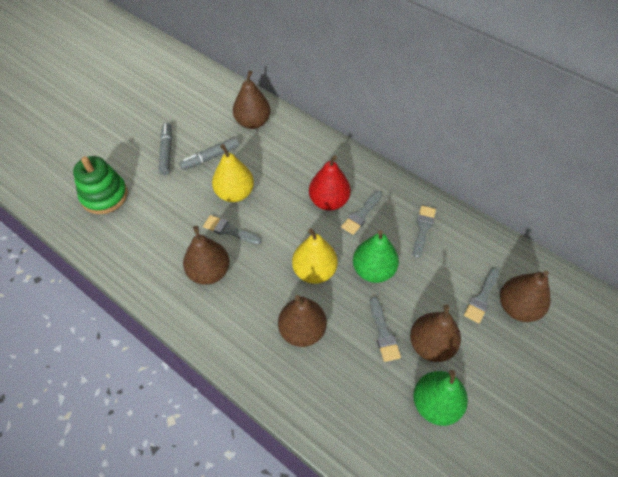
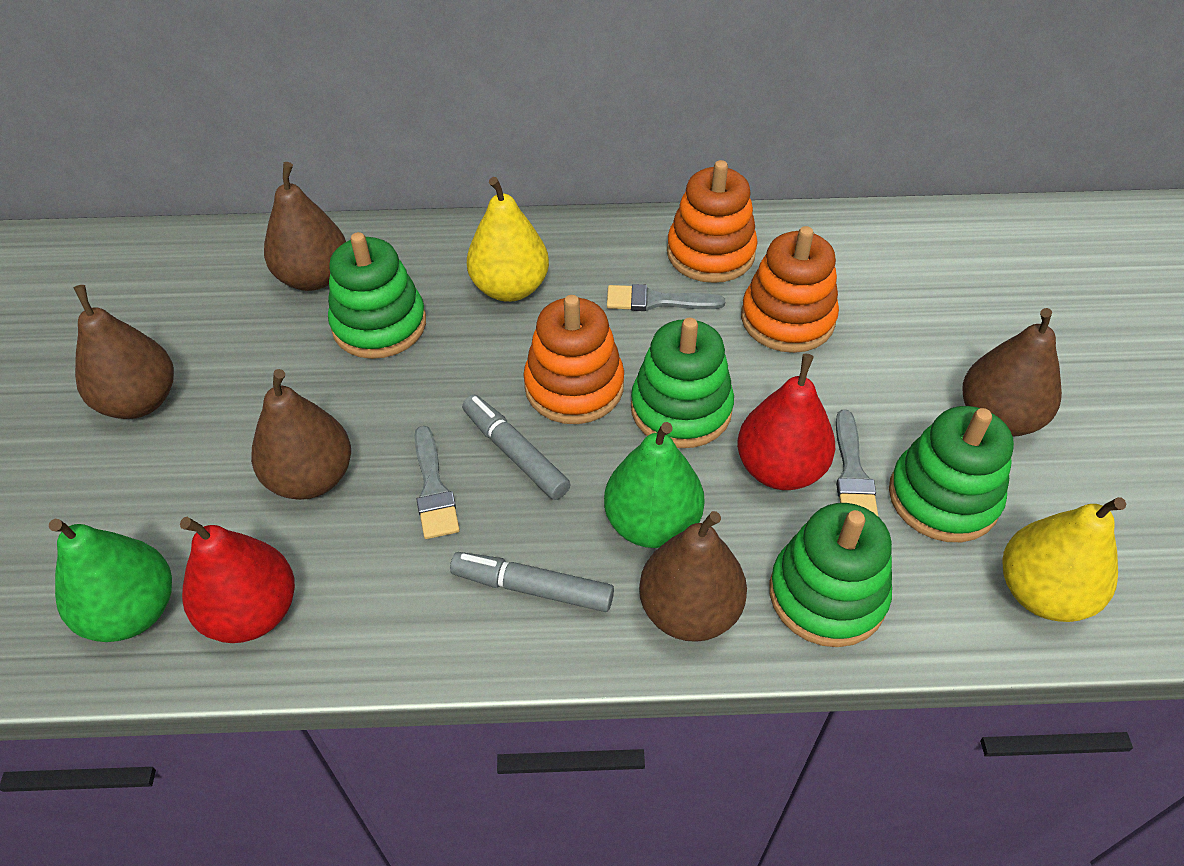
green stacking toy: [73,156,128,214] = 1 -> [328,232,426,359] [631,318,734,448] [770,503,892,647] [889,406,1014,542] = 4
grey brush: [203,215,262,245] [341,191,382,235] [370,297,401,362] [413,206,436,258] [464,268,499,323] = 5 -> [414,426,460,539] [607,284,725,311] [836,410,879,517] = 3
orange stacking toy: none = 0 -> [523,295,624,424] [667,160,758,283] [741,226,839,353] = 3
red pear: [309,155,351,211] = 1 -> [180,517,295,643] [737,353,835,490] = 2

